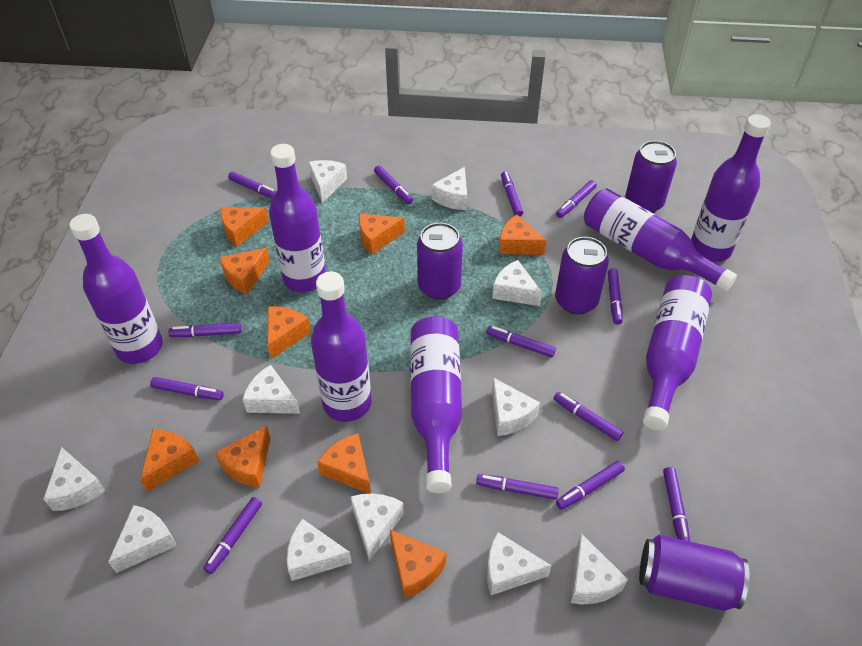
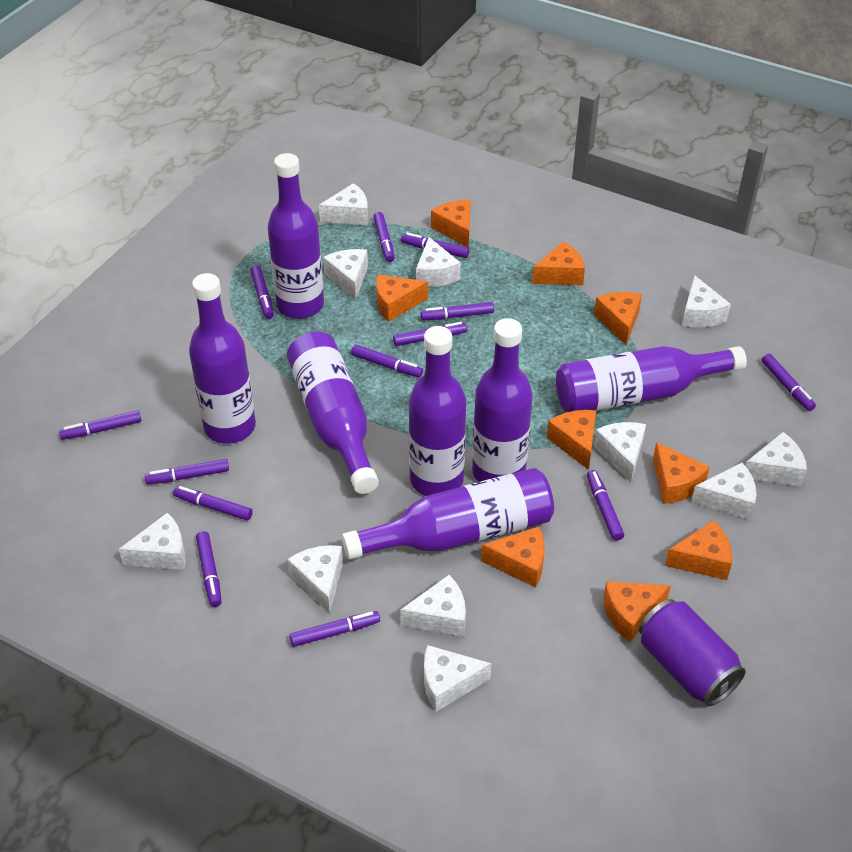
purple can: [417,223,463,300] [555,237,609,314] [625,141,677,213] [639,535,749,611] = 4 -> [639,599,746,706] = 1

